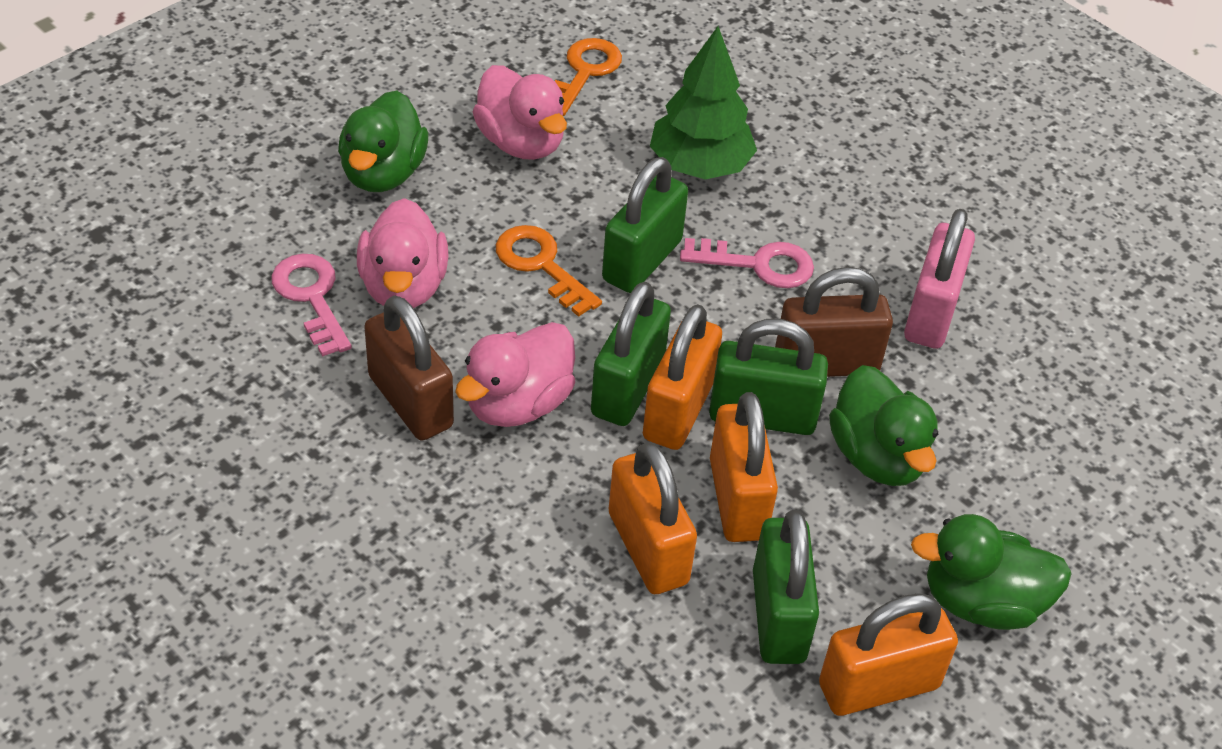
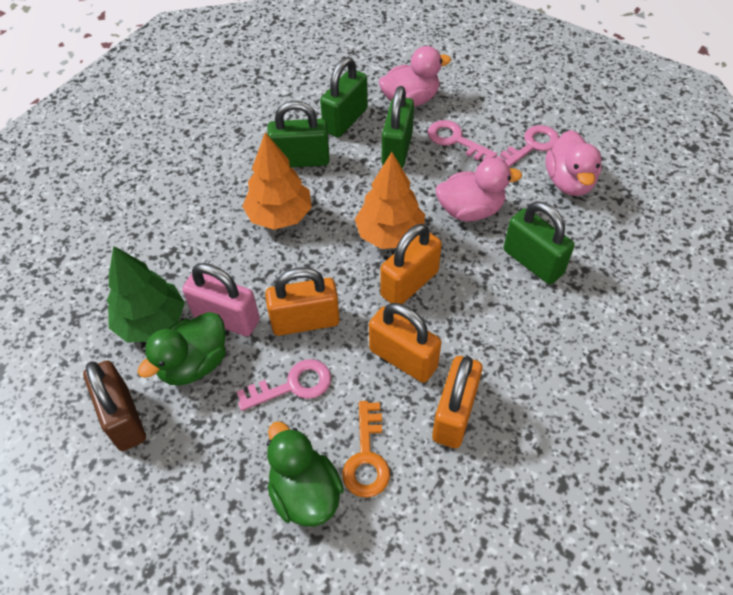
brown padlock: [364,295,454,440] [775,267,893,377] = 2 -> [83,360,146,451] = 1
green duck: [338,91,428,192] [829,365,938,486] [911,514,1072,630] = 3 -> [138,312,226,386] [267,421,344,527] = 2
orange key: [496,225,602,317] [555,38,622,116] = 2 -> [343,401,390,498] = 1
orange tree: none = 0 -> [242,132,312,230] [355,152,425,249] = 2
pink key: [271,254,352,357] [680,238,814,288] = 2 -> [237,359,331,411] [428,120,497,161] [496,125,559,167] = 3

